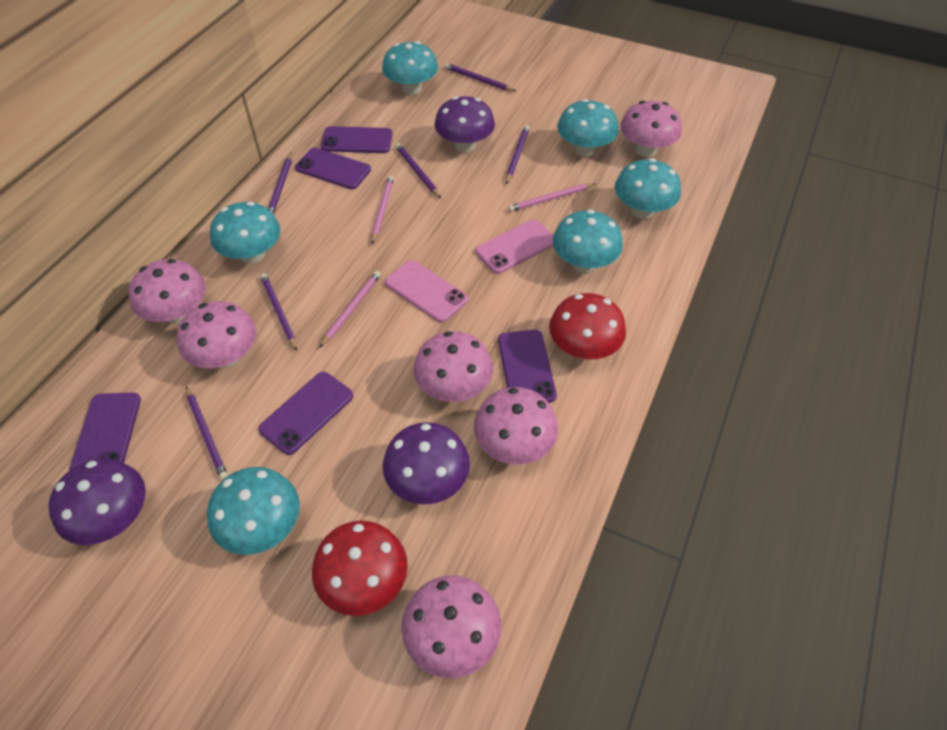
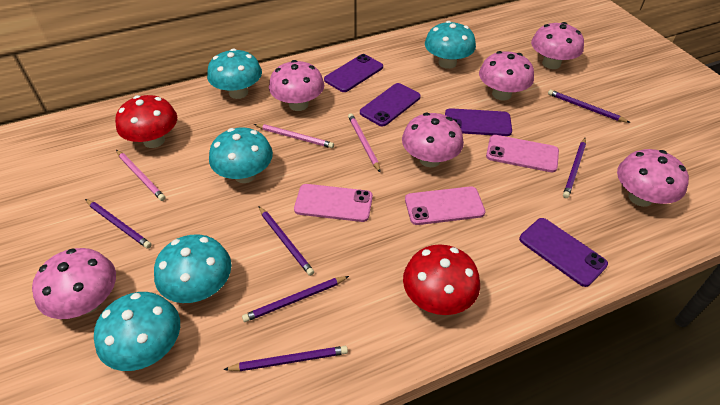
pink phone: [385,260,468,323] [475,219,554,274] = 2 -> [294,184,373,222] [405,186,485,225] [486,135,559,172] = 3
purple mushroom: [49,458,146,545] [383,422,470,505] [435,96,495,153] = 3 -> none = 0
purple phone: [69,393,141,471] [258,372,353,455] [295,148,371,189] [321,126,393,153] [498,330,557,403] = 5 -> [324,54,383,92] [360,83,421,126] [445,108,512,136] [519,218,608,287] = 4
turquoise mushroom: [207,467,300,555] [210,202,280,264] [382,41,438,95] [553,210,623,273] [557,99,619,157] [615,158,681,219] = 6 -> [94,292,180,371] [154,234,232,303] [207,48,262,99] [209,128,273,183] [425,21,476,69] = 5

